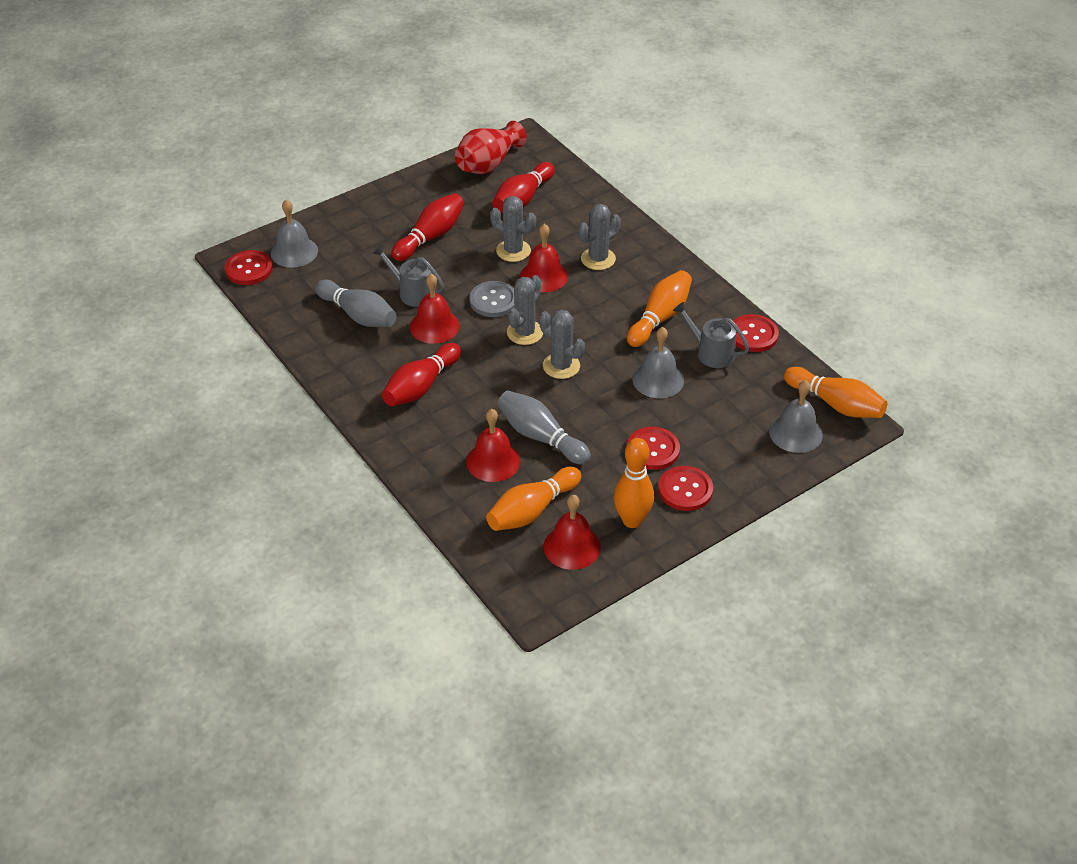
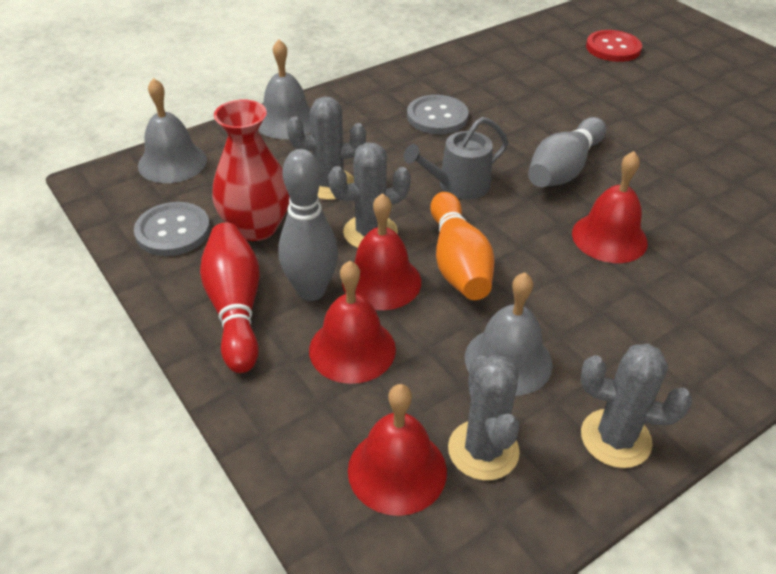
grey button: [470,281,514,317] = 1 -> [134,202,210,256] [407,95,469,134] = 2
grey watering can: [372,245,444,307] [673,302,750,368] = 2 -> [404,117,508,199] = 1
orange bowling pin: [486,467,581,531] [614,438,654,528] [627,270,692,347] [784,367,887,418] = 4 -> [430,192,495,300] = 1
red bowling pin: [382,343,461,406] [391,193,464,261] [492,162,555,213] = 3 -> [200,223,260,373] = 1
red button: [225,250,273,285] [627,427,680,470] [658,466,713,511] [733,314,779,352] = 4 -> [586,30,642,62] = 1

